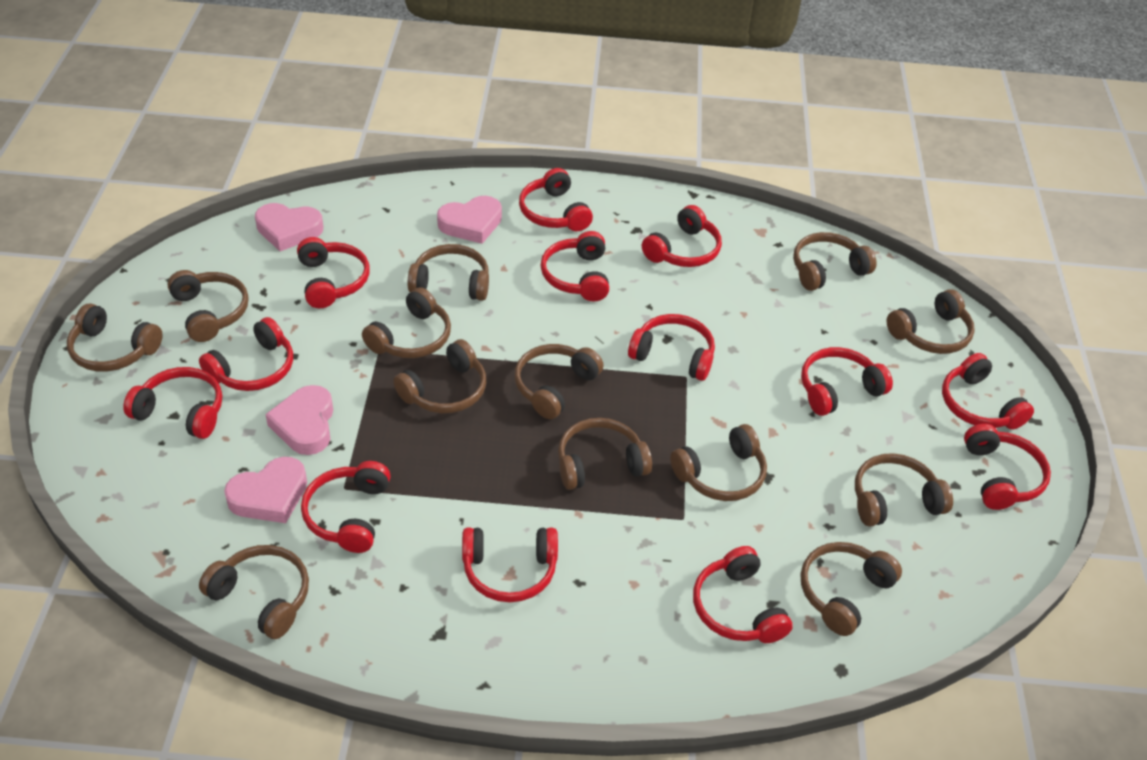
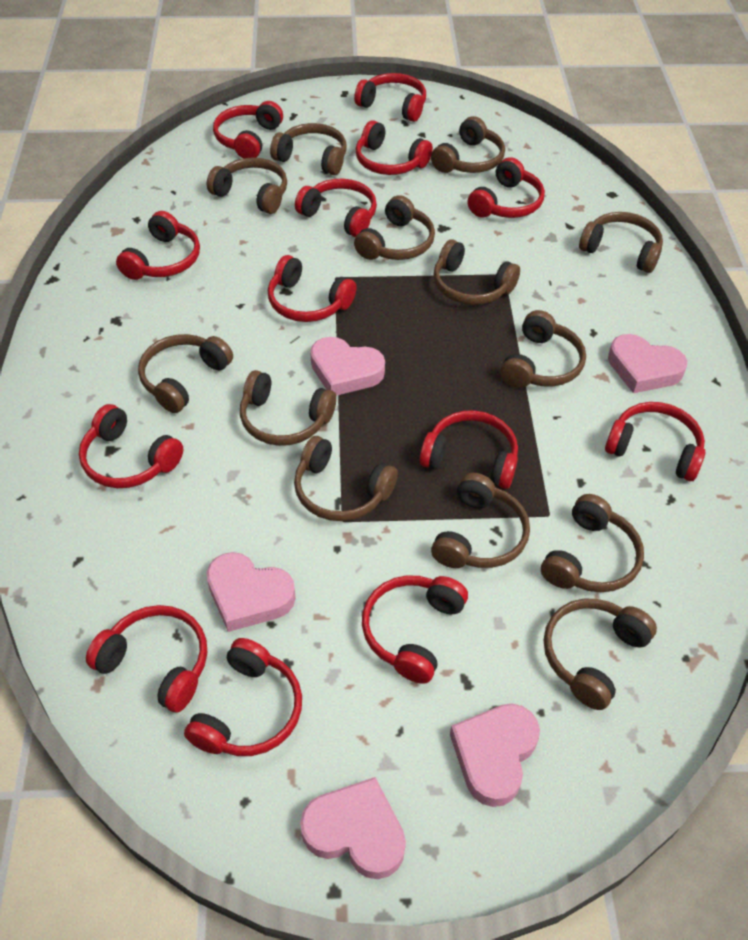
pink heart: [224,457,307,523] [255,203,323,251] [265,385,333,455] [437,196,502,244] = 4 -> [207,552,296,632] [300,777,406,879] [310,337,385,396] [450,704,540,807] [608,334,687,393] = 5

